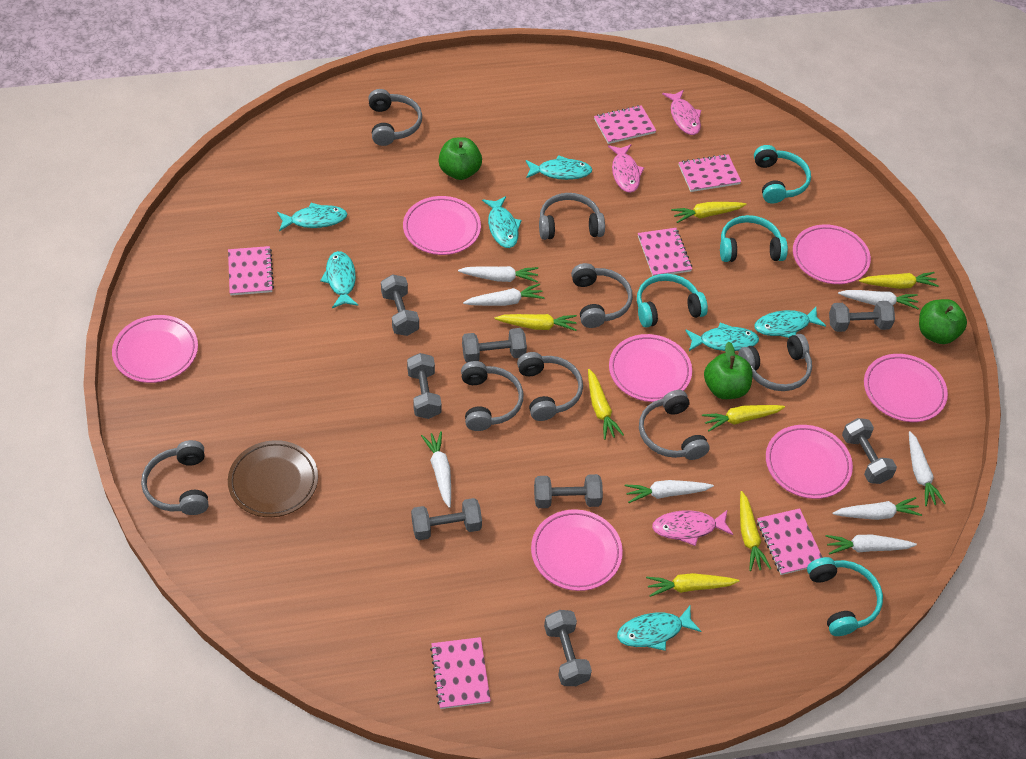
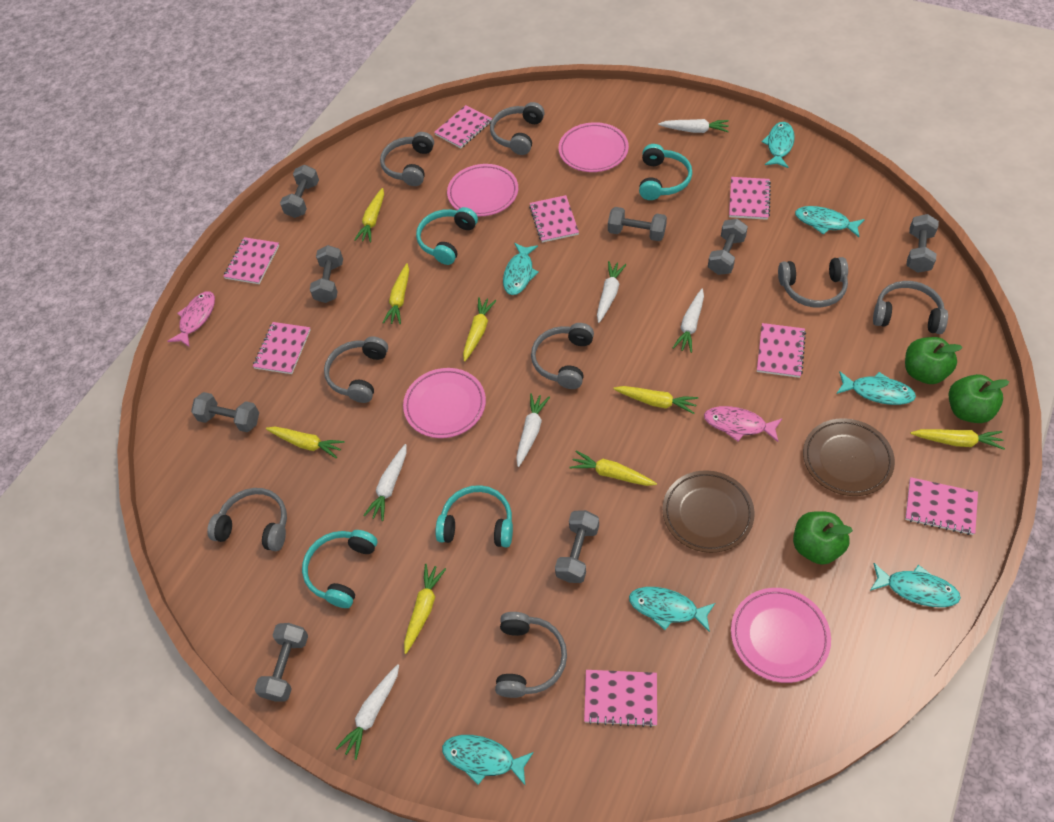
brown plate: [228,440,318,517] = 1 -> [663,470,755,553] [803,418,895,496] = 2
pink fish: [608,144,644,193] [652,510,733,546] [662,90,701,135] = 3 -> [167,291,215,347] [704,406,782,442] = 2
pink notebook: [228,246,274,295] [430,637,491,709] [594,105,656,144] [638,228,692,276] [679,154,741,192] [757,508,823,575] = 6 -> [223,237,279,284] [253,322,311,374] [434,105,492,148] [529,195,579,243] [584,670,657,727] [729,177,771,220] [757,323,806,378] [905,477,978,535] = 8
pink plate: [112,315,198,383] [403,196,481,255] [531,509,623,591] [609,334,692,402] [766,425,853,499] [793,225,871,284] [864,354,948,422] = 7 -> [403,368,486,438] [447,164,518,216] [559,122,629,172] [731,588,831,683] = 4
white carrot: [421,431,451,508] [458,266,538,283] [463,284,545,306] [625,480,714,503] [826,534,917,555] [832,497,922,520] [838,290,919,309] [909,431,946,506] = 8 -> [336,664,399,760] [363,444,407,521] [516,393,550,467] [597,261,626,323] [658,119,729,133] [673,289,704,353] = 6
yellow carrot: [495,314,577,331] [588,369,624,440] [646,573,739,597] [671,202,746,223] [702,405,785,431] [740,491,771,571] [859,272,939,289] = 7 -> [266,427,345,459] [354,188,384,242] [382,263,409,324] [404,564,446,654] [463,297,496,362] [569,451,657,486] [613,386,698,414] [910,429,1005,450] = 8

